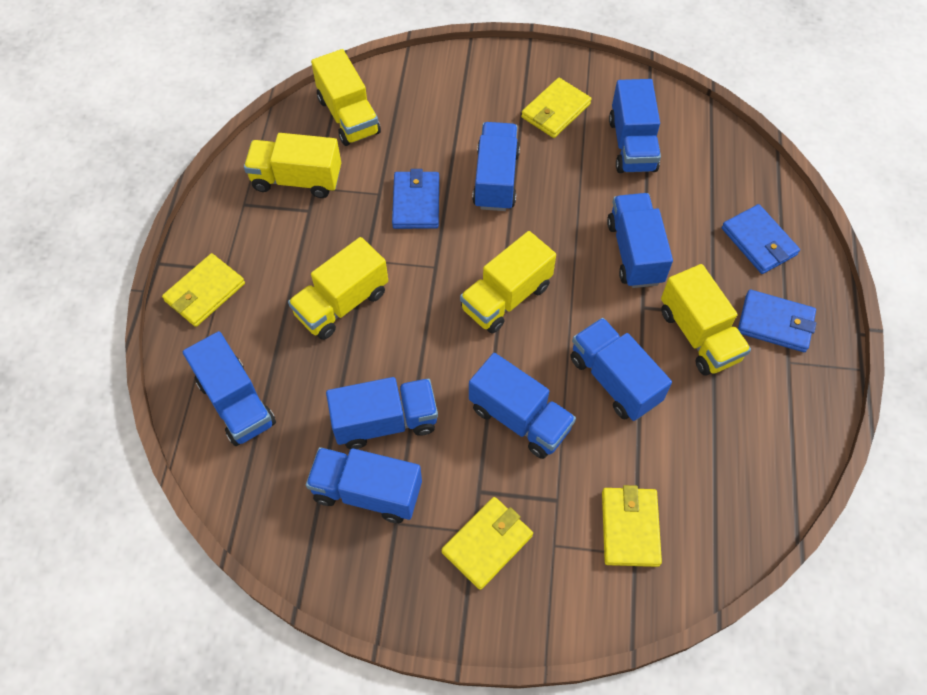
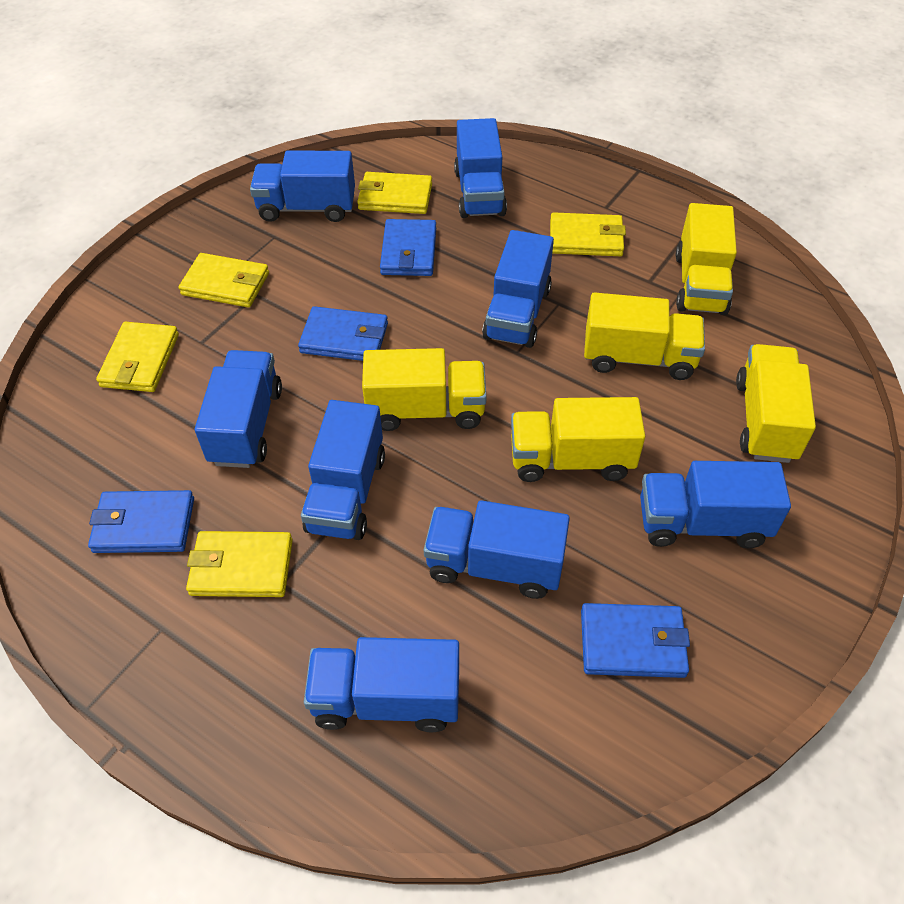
blue wallet: [392,169,439,229] [722,204,800,274] [738,289,816,352] = 3 -> [88,490,194,553] [298,306,388,361] [380,219,436,276] [581,603,690,678] = 4
yellow wallet: [162,253,245,327] [441,497,533,590] [521,78,591,138] [602,485,662,567] = 4 -> [96,322,179,392] [179,253,269,308] [186,531,293,597] [357,172,432,214] [550,212,626,256] = 5

